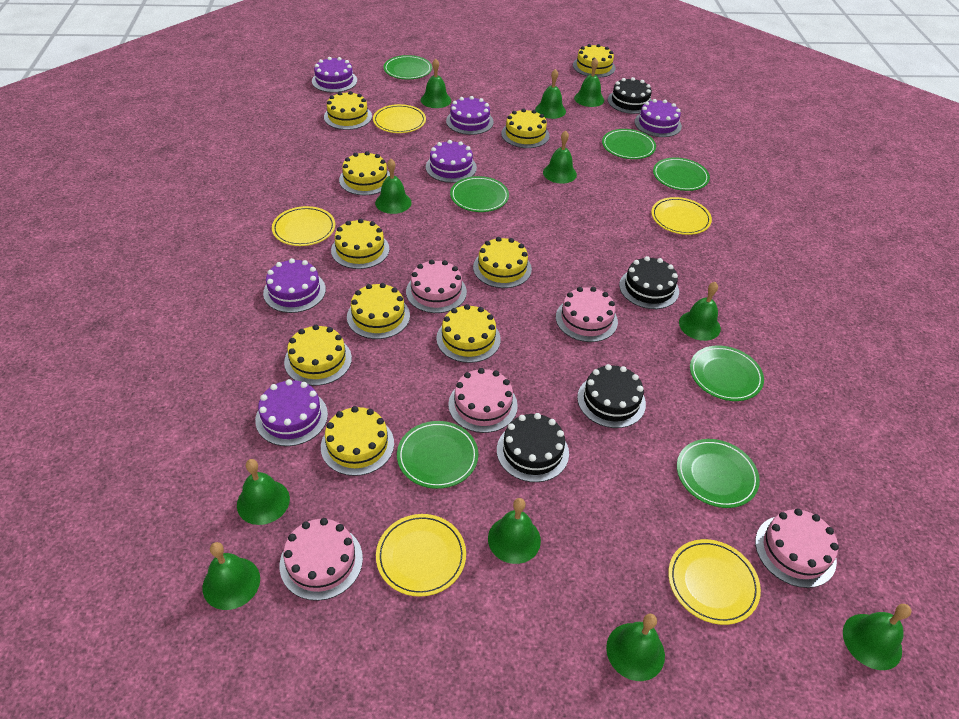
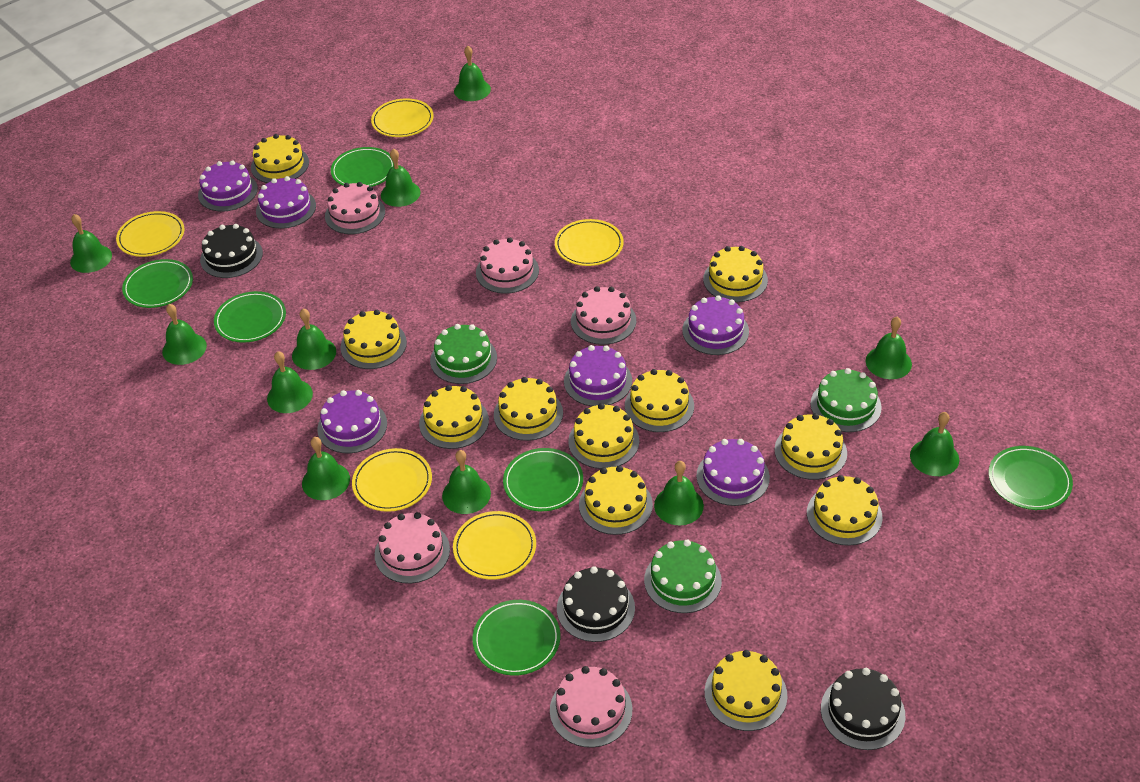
black cake: [497,413,569,482] [577,364,646,428] [608,77,652,114] [619,256,679,309] = 4 -> [200,224,263,278] [557,566,635,642] [821,668,905,750] = 3
green cake: none = 0 -> [430,324,497,384] [644,540,722,613] [811,368,882,432] = 3
green plate: [383,55,432,80] [397,421,478,489] [450,176,509,212] [602,129,656,159] [653,158,710,191] [677,439,760,508] [690,346,764,401] = 7 -> [122,259,193,308] [214,291,286,343] [331,147,394,187] [472,600,560,676] [503,448,583,511] [988,446,1073,510] = 6
yellow cake: [284,325,352,386] [321,406,394,476] [324,91,372,130] [331,219,389,269] [339,151,390,195] [347,283,410,339] [436,304,501,363] [473,237,532,288] [501,108,550,148] [573,44,615,78] = 10 -> [251,134,309,183] [340,310,407,369] [419,385,489,449] [494,377,563,441] [568,403,639,469] [579,466,653,535] [625,369,694,432] [703,246,768,302] [705,650,788,731] [775,413,847,480] [807,475,883,546] = 11

